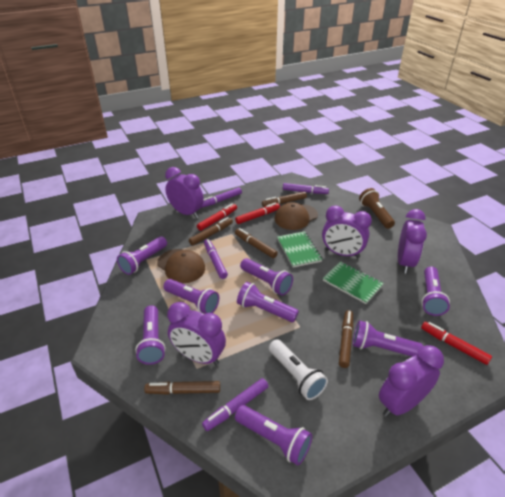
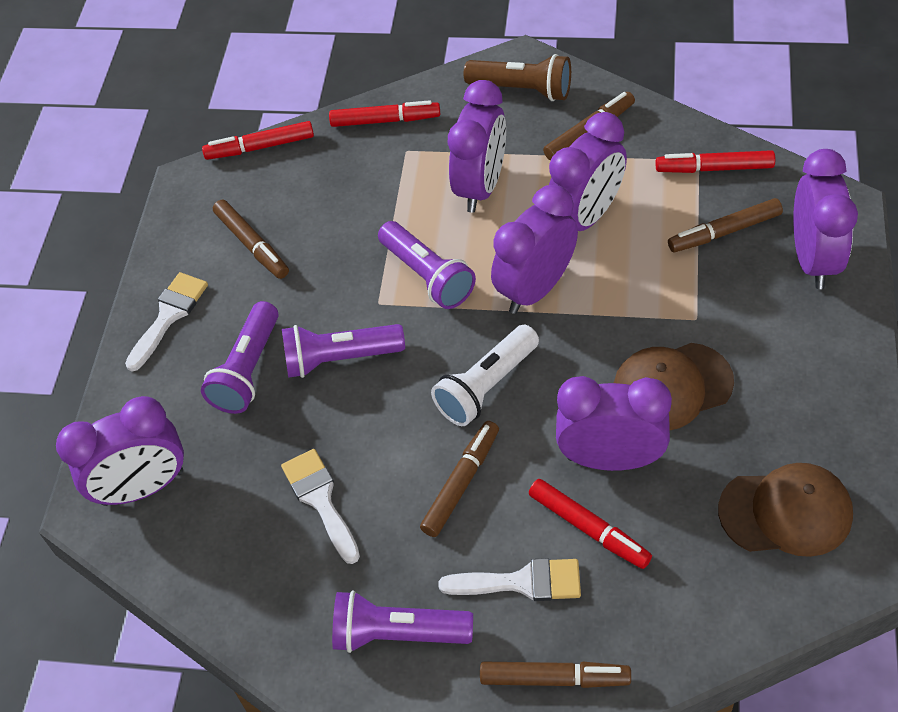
green notebook: [277,231,323,268] [323,261,384,304] = 2 -> none = 0
purple clock: [165,167,204,218] [167,302,226,365] [322,206,372,258] [379,345,444,417] [398,209,427,274] = 5 -> [56,396,184,506] [448,80,506,213] [491,185,578,314] [549,112,627,231] [556,376,672,471] [793,149,858,289] = 6
purple flashlight: [117,236,167,275] [135,305,166,365] [163,279,219,314] [235,405,312,465] [237,282,299,322] [240,258,293,296] [353,320,423,357] [421,266,450,316] = 8 -> [201,301,279,414] [282,324,405,378] [332,590,473,653] [378,221,476,309] = 4
purple marker: [201,187,242,208] [202,378,268,431] [204,239,228,279] [283,183,329,194] = 4 -> none = 0
red marker: [197,203,237,231] [235,202,280,224] [421,322,492,365] = 3 -> [202,121,314,160] [329,100,440,127] [529,479,652,569] [656,150,775,173] = 4
white brush: none = 0 -> [125,272,208,371] [281,449,360,564] [439,558,581,601] = 3

